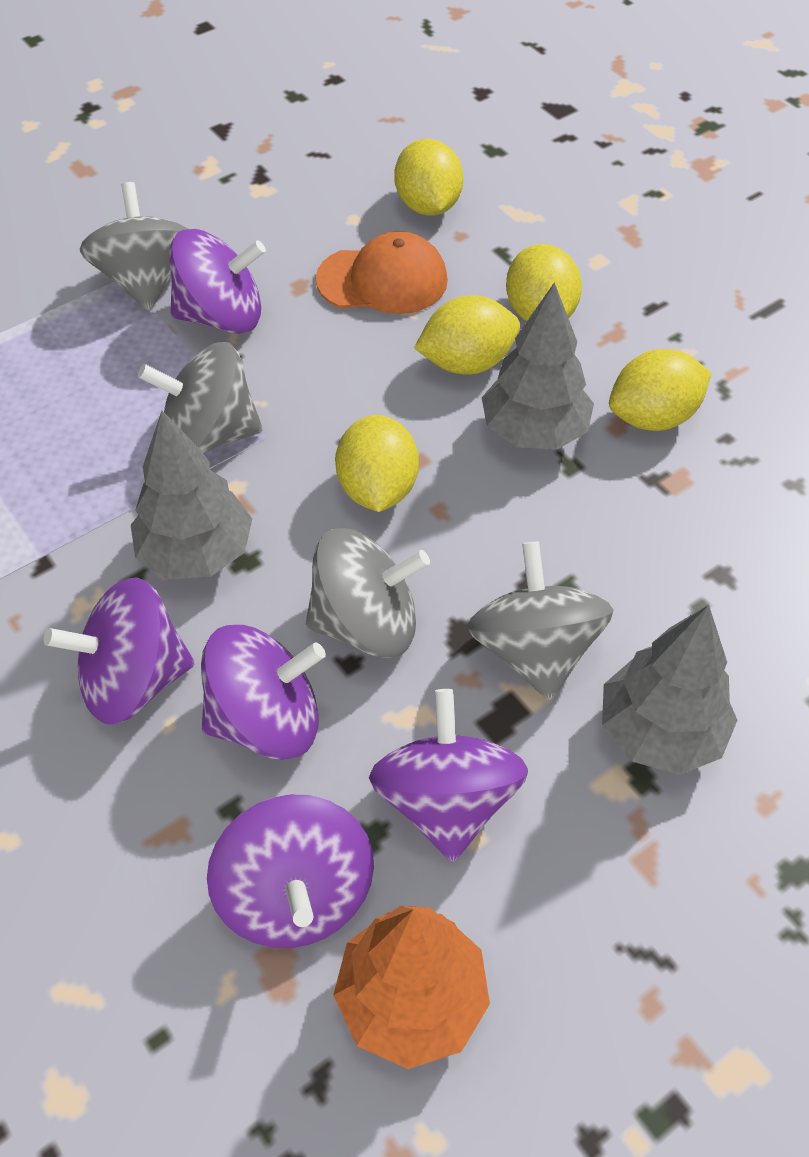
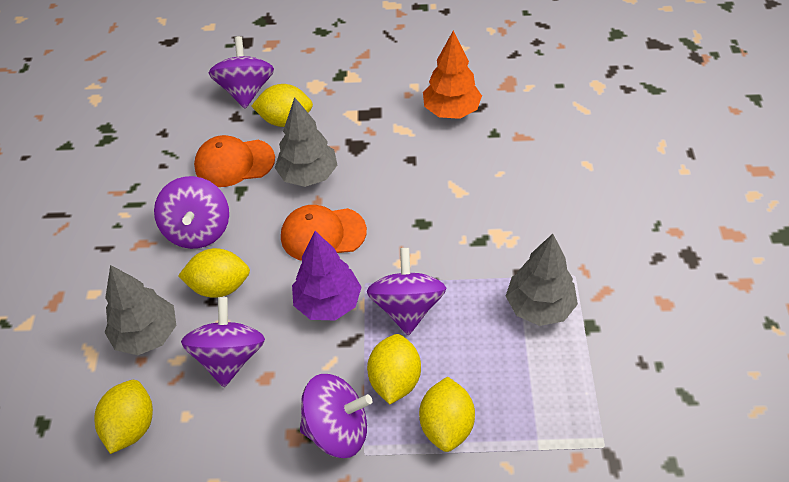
grey spinning top: [80,182,188,311] [138,342,263,453] [305,528,430,658] [468,541,613,700] = 4 -> none = 0
orange cap: [316,231,448,314] = 1 -> [194,135,275,187] [281,205,367,261] = 2
purple tree: none = 0 -> [292,231,362,320] = 1

